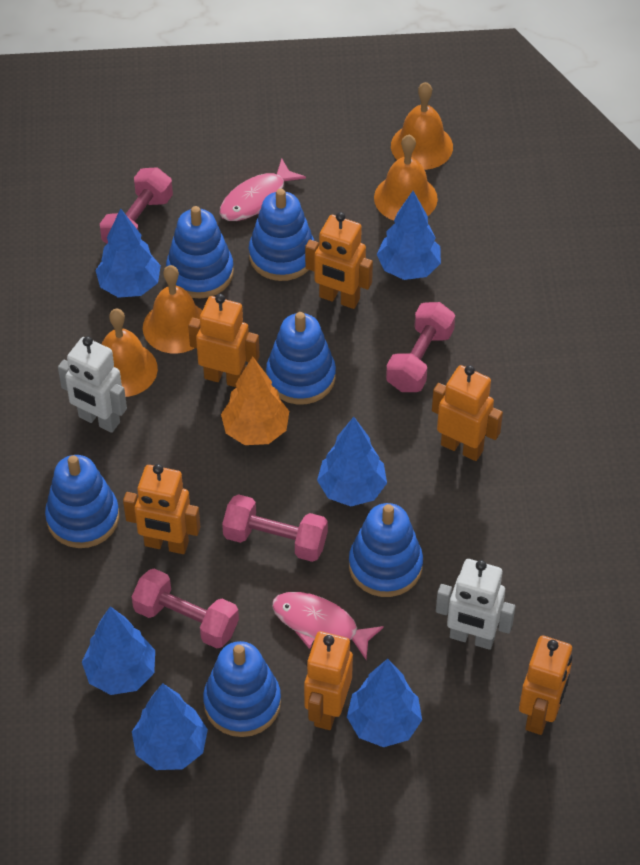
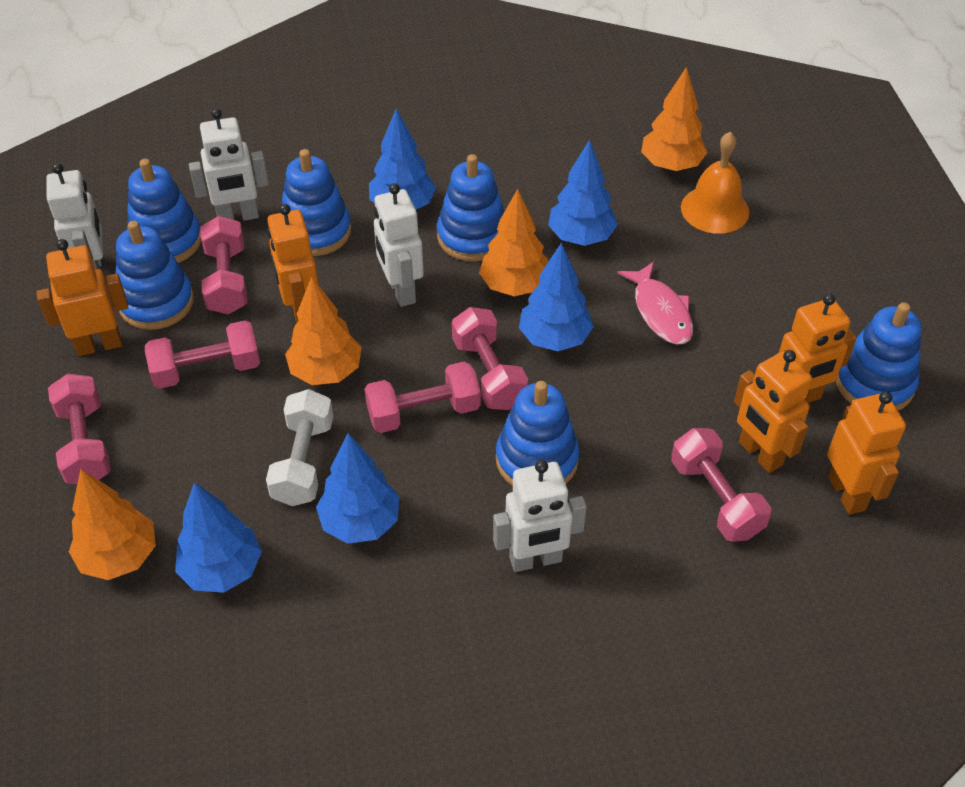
blue tree: [82,606,155,695] [95,208,161,298] [132,683,208,770] [317,417,387,506] [347,659,422,747] [377,191,441,280] = 6 -> [175,482,262,593] [316,433,400,544] [369,109,436,209] [519,243,594,351] [548,140,618,246] = 5
orange bell: [102,309,158,397] [143,265,202,354] [374,135,438,220] [391,82,453,170] = 4 -> [681,132,749,234] = 1
orange robot: [123,464,200,554] [188,294,260,387] [304,631,353,730] [305,212,373,309] [432,365,503,461] [519,636,572,735] = 6 -> [36,239,128,356] [267,204,318,323] [734,350,812,473] [777,293,856,403] [827,391,906,515] = 5
orange tree: [221,356,289,445] = 1 -> [69,469,156,580] [285,276,361,385] [479,189,548,296] [641,67,707,171] = 4
pink dumbbell: [100,167,173,244] [132,569,239,648] [222,494,328,562] [386,302,455,392] = 4 -> [48,374,111,484] [145,320,260,389] [200,216,247,314] [364,361,481,433] [452,307,528,410] [671,428,771,542] = 6
pink fish: [220,158,306,221] [272,592,384,659] = 2 -> [617,262,693,344] = 1
white dumbbell: none = 0 -> [266,389,333,506] = 1
white robot: [58,336,127,433] [436,559,515,650] = 2 -> [46,163,103,269] [189,108,269,221] [374,183,424,307] [493,460,587,572] = 4

